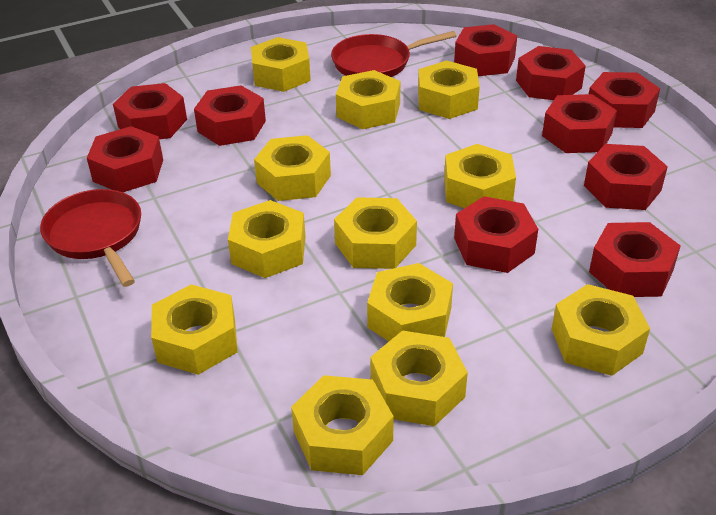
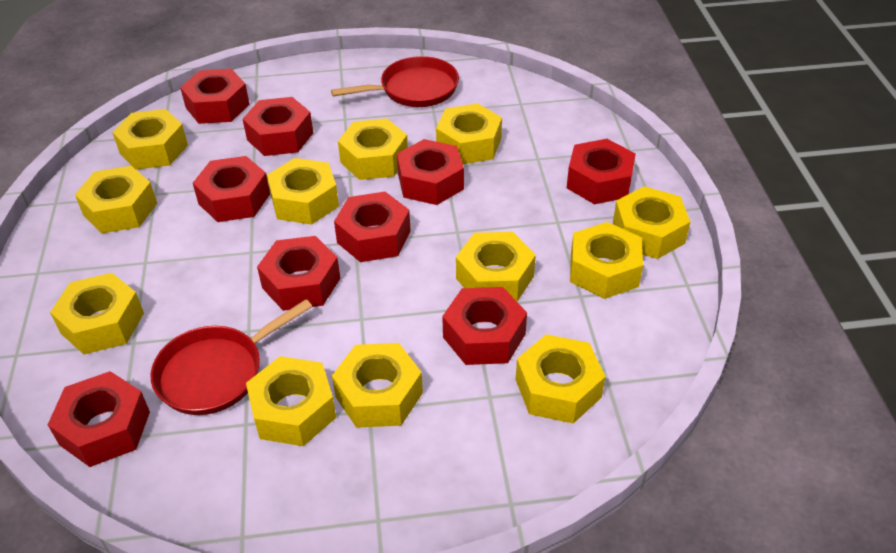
red nut: [87,126,163,192] [113,83,187,139] [194,85,266,146] [454,24,517,76] [454,196,538,273] [516,46,586,100] [542,94,617,153] [584,144,668,210] [589,72,660,128] [589,222,681,297] = 10 -> [48,371,150,467] [180,69,250,124] [193,156,270,222] [243,97,313,156] [257,236,340,311] [334,192,411,262] [397,139,464,205] [442,287,527,365] [567,139,636,204] = 9

